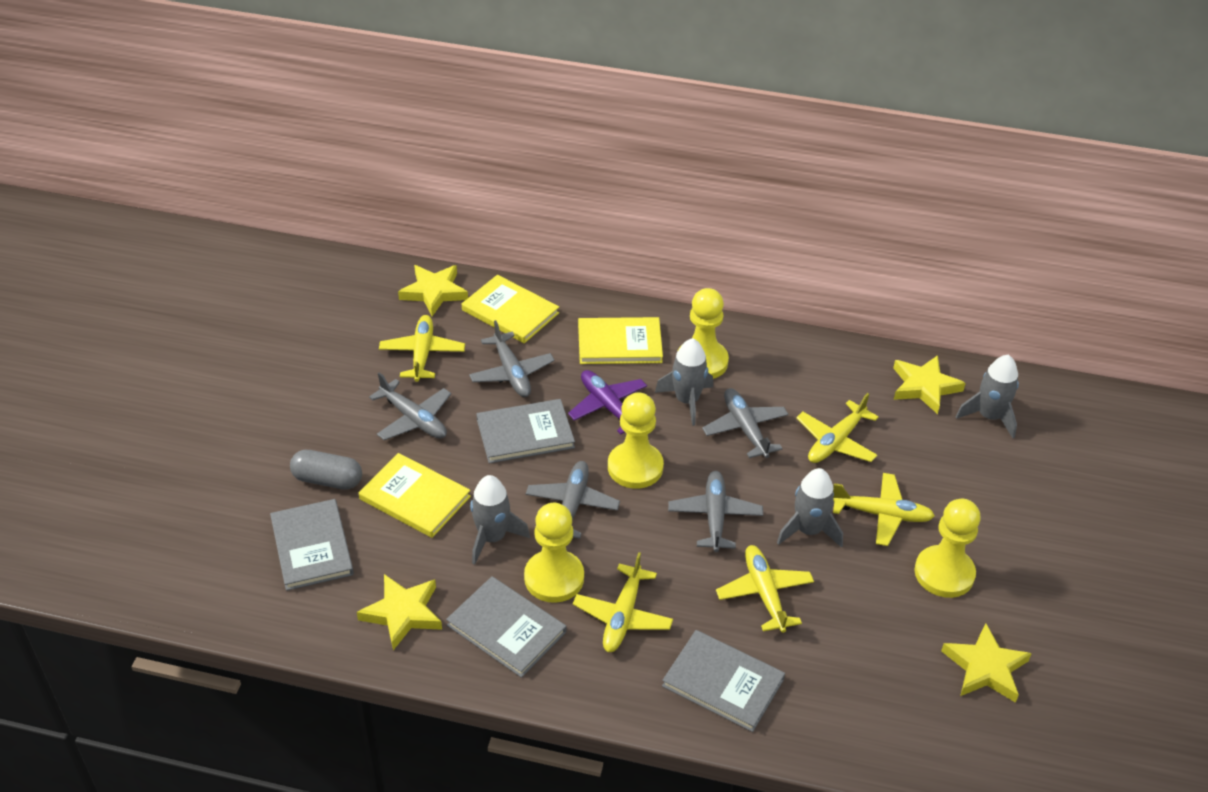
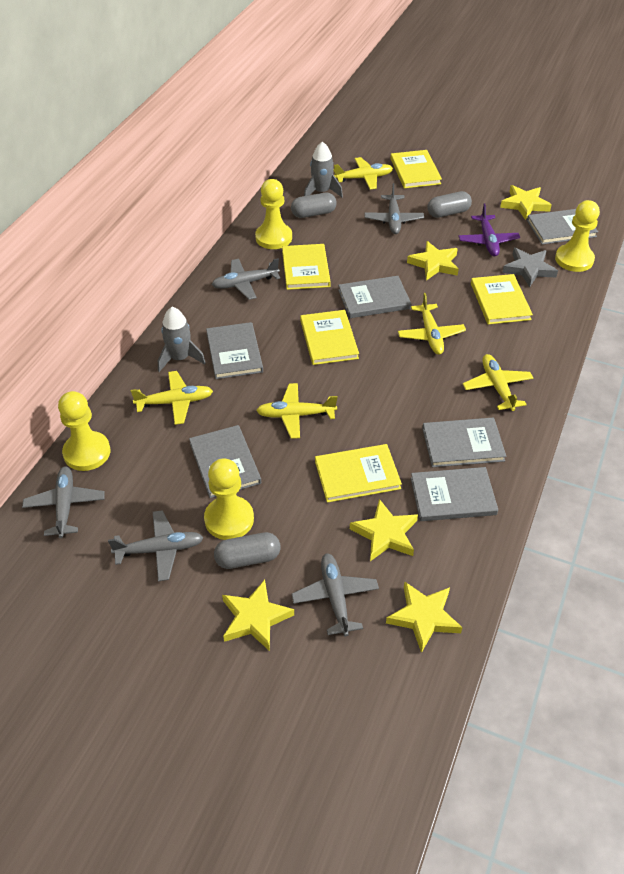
grey book: [270,499,354,591] [446,576,566,678] [476,399,575,463] [662,630,785,732] = 4 -> [189,425,261,498] [206,322,263,379] [338,276,411,318] [411,467,498,521] [422,418,506,467] [527,209,598,245] = 6
grey capsule: [290,450,362,490] = 1 -> [214,532,281,569] [291,193,337,218] [427,191,472,218] = 3
grey rocket: [470,475,530,565] [655,338,713,426] [777,468,843,548] [956,354,1019,438] = 4 -> [158,307,206,372] [304,141,343,197] = 2
grey star: none = 0 -> [502,248,558,287] = 1
yellow book: [359,453,471,538] [462,275,559,343] [578,317,663,364] = 3 -> [282,244,331,290] [300,310,359,365] [315,444,402,503] [390,150,442,188] [471,274,533,324] = 5
yellow star: [357,574,442,650] [398,265,468,316] [893,355,966,414] [941,623,1032,703] = 4 -> [222,580,294,651] [350,499,418,561] [386,582,463,653] [407,241,459,281] [500,185,552,220] = 5

